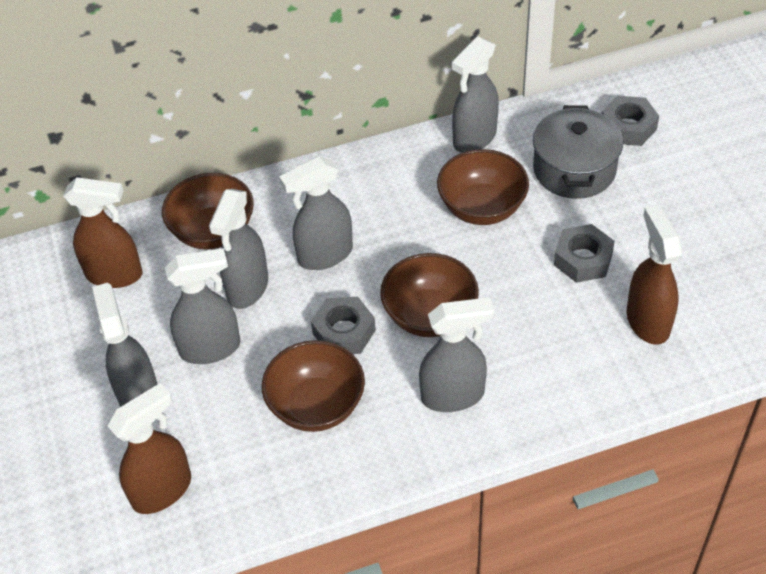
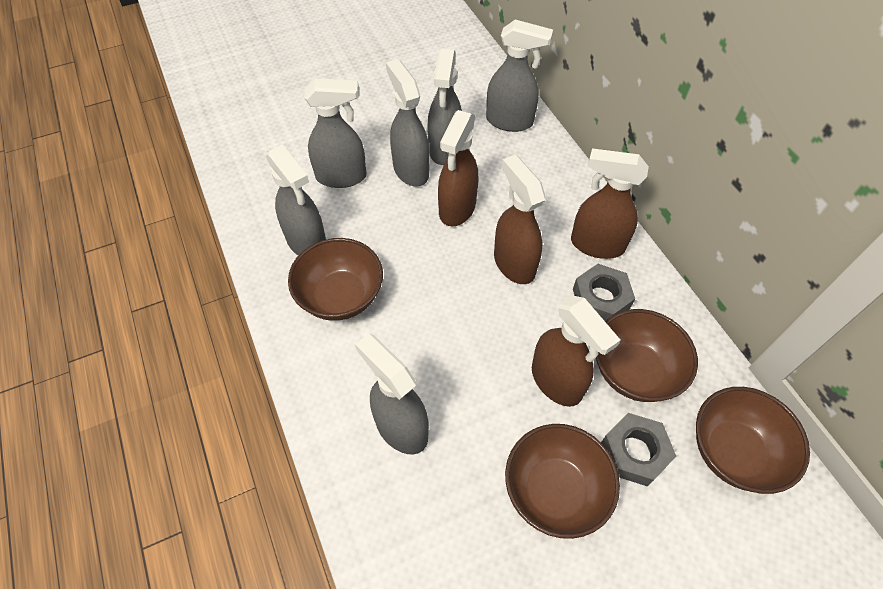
brown spray bottle: [63,177,143,288] [108,383,191,514] [627,205,682,345] = 3 -> [438,110,479,226] [494,154,546,284] [532,295,621,407] [571,148,649,259] = 4
grey nut: [311,297,376,354] [554,224,615,283] [602,96,659,146] = 3 -> [573,264,635,321] [601,413,676,486] = 2
grey pot: [533,105,623,199] = 1 -> none = 0

